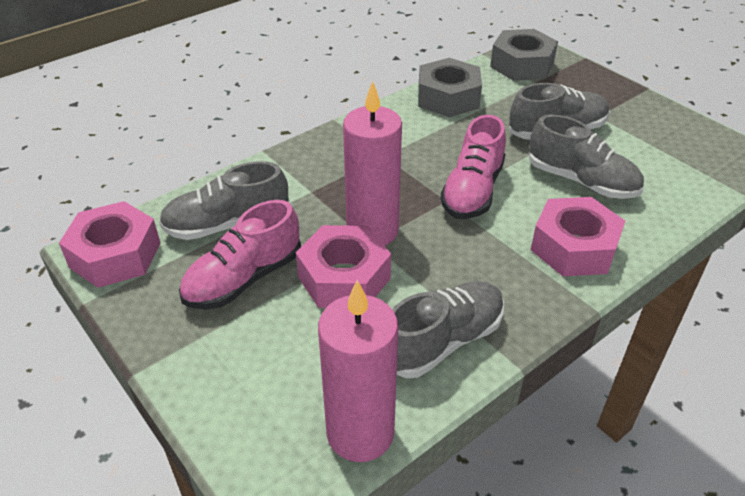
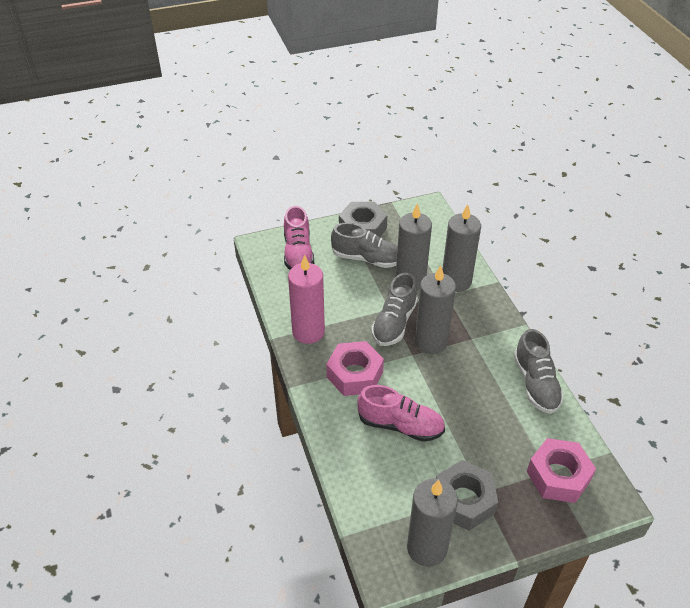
grey candle: none = 0 -> [396,203,432,290] [407,478,458,567] [415,265,456,354] [442,204,481,292] = 4
grey shoe: [159,161,289,240] [392,281,504,378] [509,83,610,140] [529,115,644,199] = 4 -> [331,223,398,268] [371,273,418,346] [514,329,564,414] = 3
pink candle: [318,280,398,462] [343,81,402,246] = 2 -> [288,255,325,344] = 1
pink nut: [59,201,160,288] [296,225,391,308] [531,197,625,276] = 3 -> [326,341,384,396] [527,438,596,503] = 2

